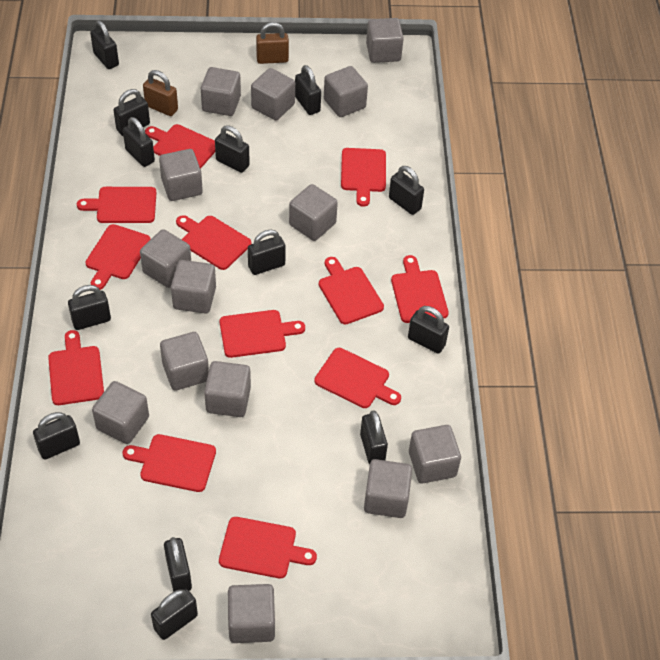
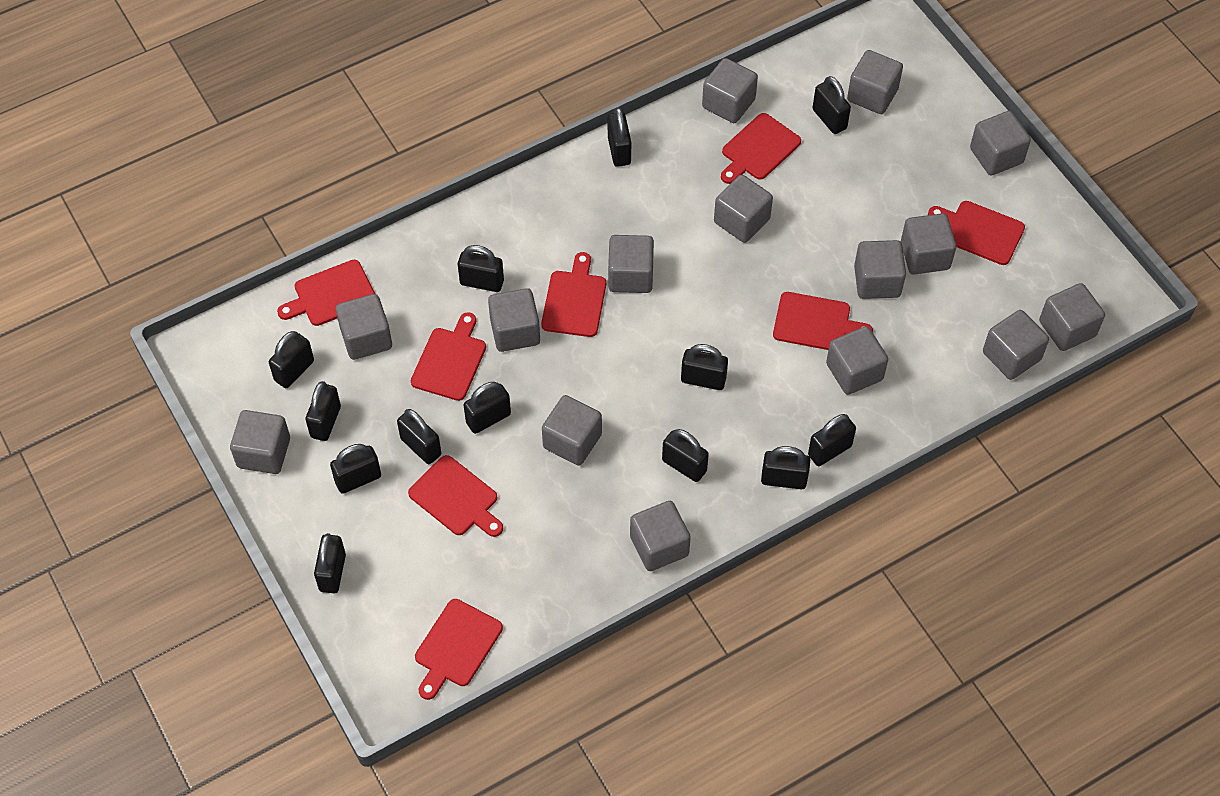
brown padlock: [143,70,178,116] [256,22,289,64] = 2 -> none = 0
grey cube: [92,381,149,444] [140,229,191,288] [159,149,203,201] [160,332,209,391] [171,260,216,314] [201,67,241,116] [204,361,251,417] [228,584,275,643] [251,68,295,120] [289,184,338,241] [324,66,368,117] [364,459,412,518] [366,18,404,63] [409,425,461,484] = 14 -> [230,410,290,474] [336,294,392,360] [488,288,540,352] [542,395,602,466] [608,235,654,293] [630,501,691,571] [702,58,758,123] [714,175,773,243] [826,326,888,395] [847,50,903,114] [854,240,906,299] [901,213,956,275] [970,111,1031,175] [983,310,1049,380] [1039,283,1105,351] = 15
red cutting board: [48,330,104,405] [77,187,156,223] [86,224,151,290] [122,434,216,492] [145,124,215,169] [176,215,251,270] [219,310,305,358] [219,517,317,579] [314,348,401,408] [319,257,384,324] [341,148,386,207] [391,255,449,323] = 12 -> [277,260,375,326] [408,455,503,537] [411,312,486,401] [415,599,503,700] [541,252,606,337] [721,113,801,184] [773,292,873,350] [928,201,1025,265] = 8

